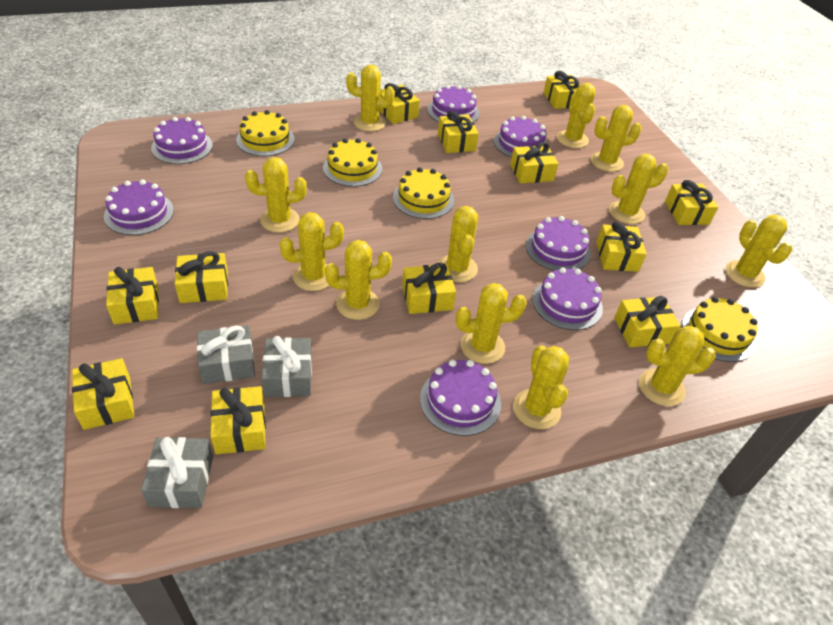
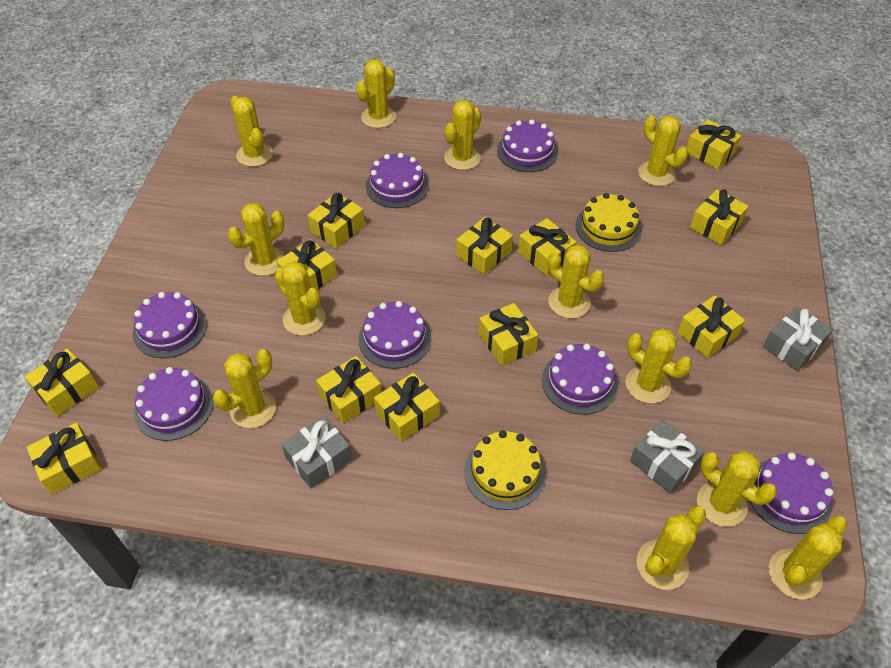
yellow cake: [236,110,295,156] [323,138,382,187] [393,167,454,219] [682,297,758,362] = 4 -> [464,430,546,510] [575,193,642,252] = 2

